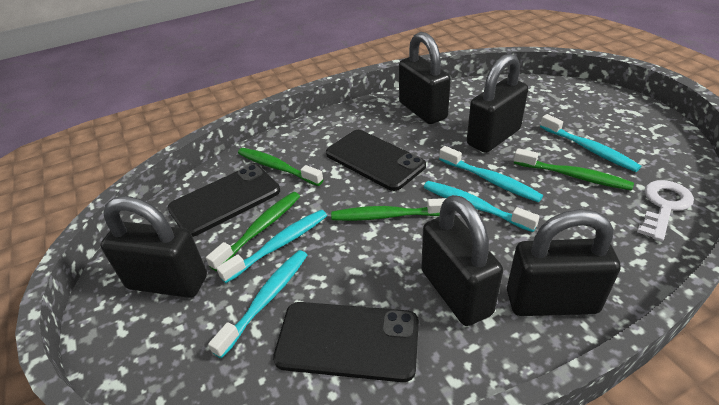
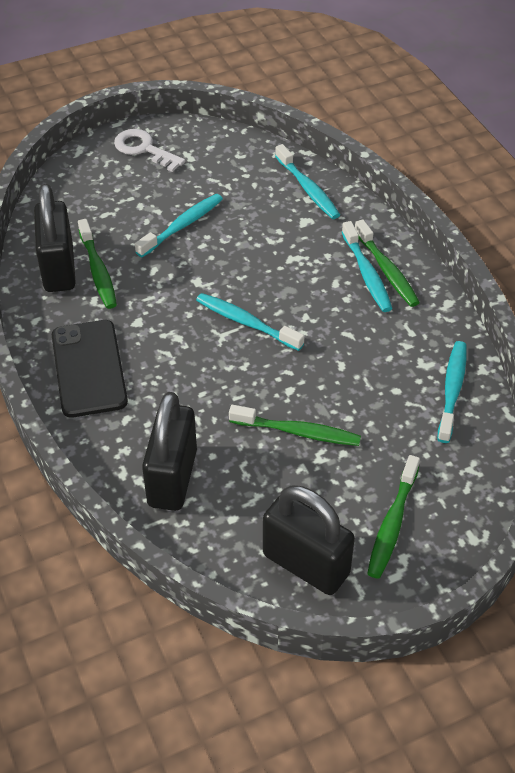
black padlock: [100,196,207,298] [399,32,451,124] [421,195,503,326] [467,54,528,153] [507,209,621,316] = 5 -> [34,184,76,292] [142,392,197,511] [263,485,355,595] = 3
black phone: [167,164,280,237] [273,302,419,382] [326,130,426,191] = 3 -> [52,320,128,418] = 1

